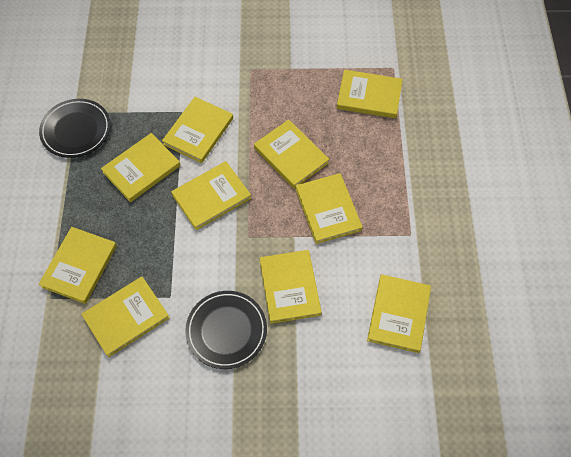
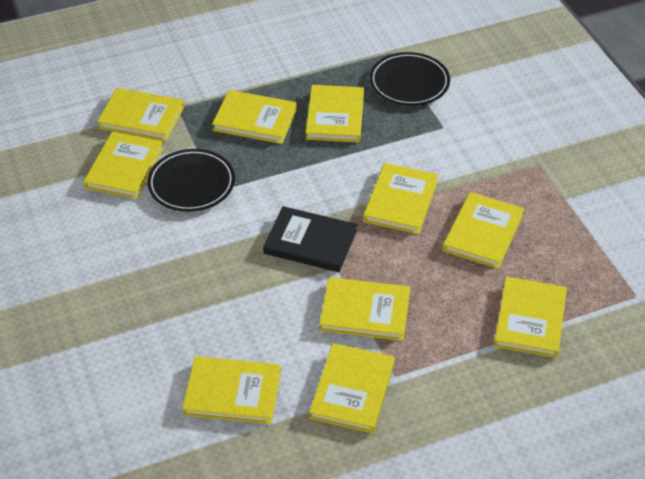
black book: none = 0 -> [263,206,357,272] = 1

